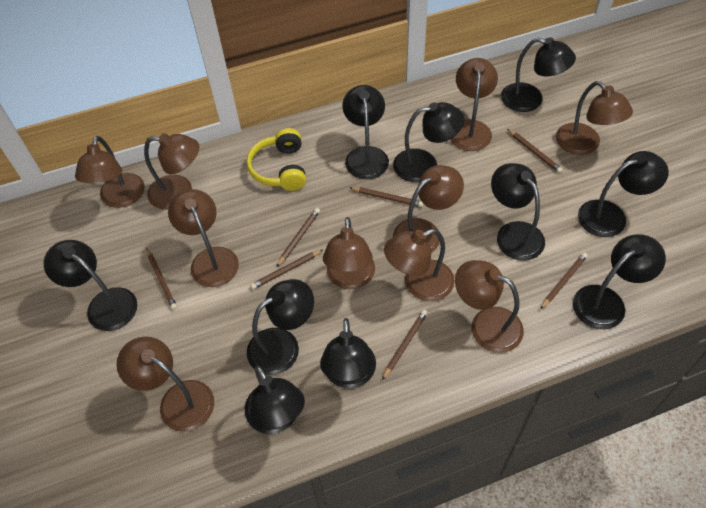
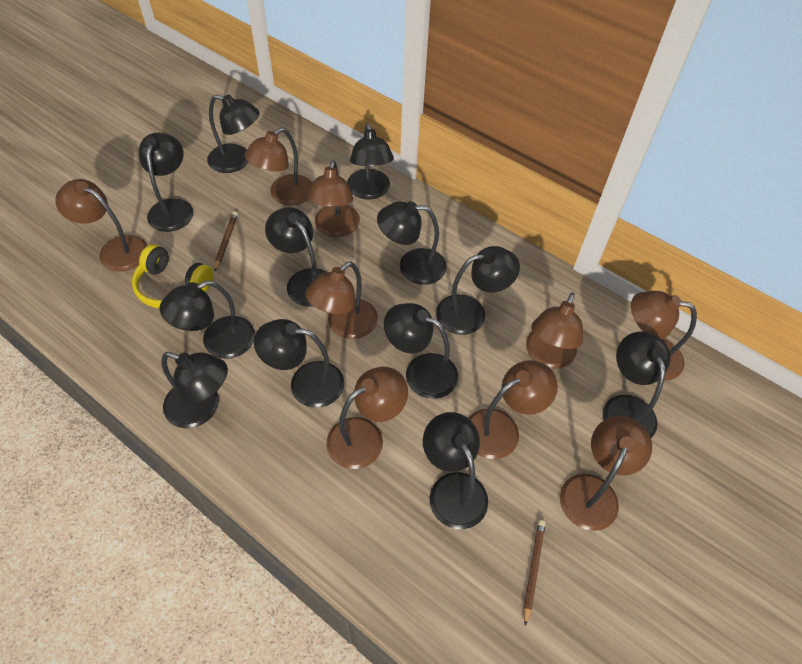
black lamp: [44,240,137,331] [245,365,305,434] [247,279,314,375] [320,318,376,388] [342,85,389,179] [393,102,464,182] [491,163,545,261] [501,37,576,112] [573,234,666,329] [578,151,669,237] = 10 -> [139,133,193,232] [160,281,255,359] [161,352,228,428] [207,94,260,173] [254,319,344,408] [265,207,326,307] [347,122,394,199] [377,201,447,285] [384,303,458,399] [423,412,488,529] [436,246,520,335] [603,331,671,438] = 12
brown lamp: [75,136,145,208] [116,337,214,432] [144,133,199,210] [168,189,239,287] [323,217,375,289] [384,229,455,301] [393,165,464,253] [450,58,498,151] [455,260,524,353] [556,81,633,155] = 10 -> [55,179,148,271] [244,128,312,206] [305,261,378,339] [307,160,360,237] [327,367,408,469] [468,360,558,459] [526,292,583,369] [560,416,652,531] [631,291,697,381] = 9
brown pencil: [147,248,177,310] [250,250,323,289] [277,208,320,267] [349,187,424,207] [382,310,428,380] [508,129,563,173] [540,252,588,309] = 7 -> [214,211,238,272] [524,520,546,626] = 2

